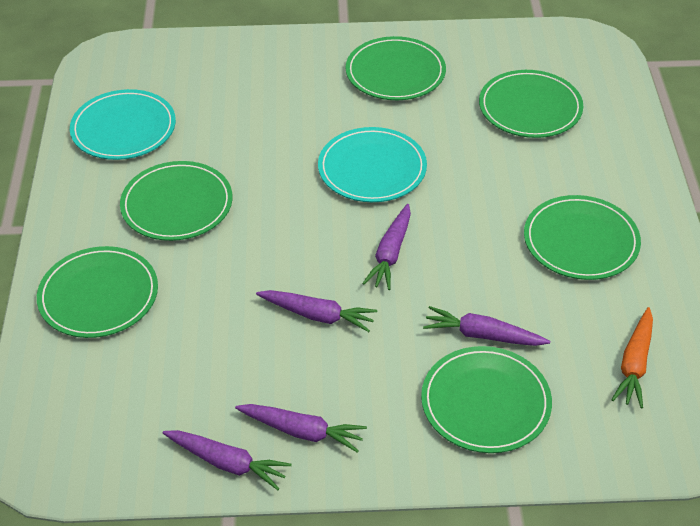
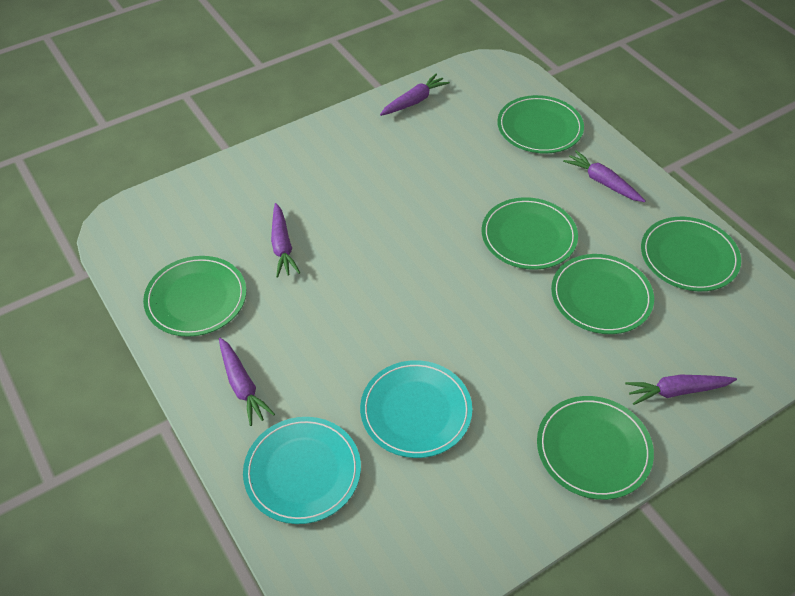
orange carrot: [611,307,653,408] = 1 -> none = 0

